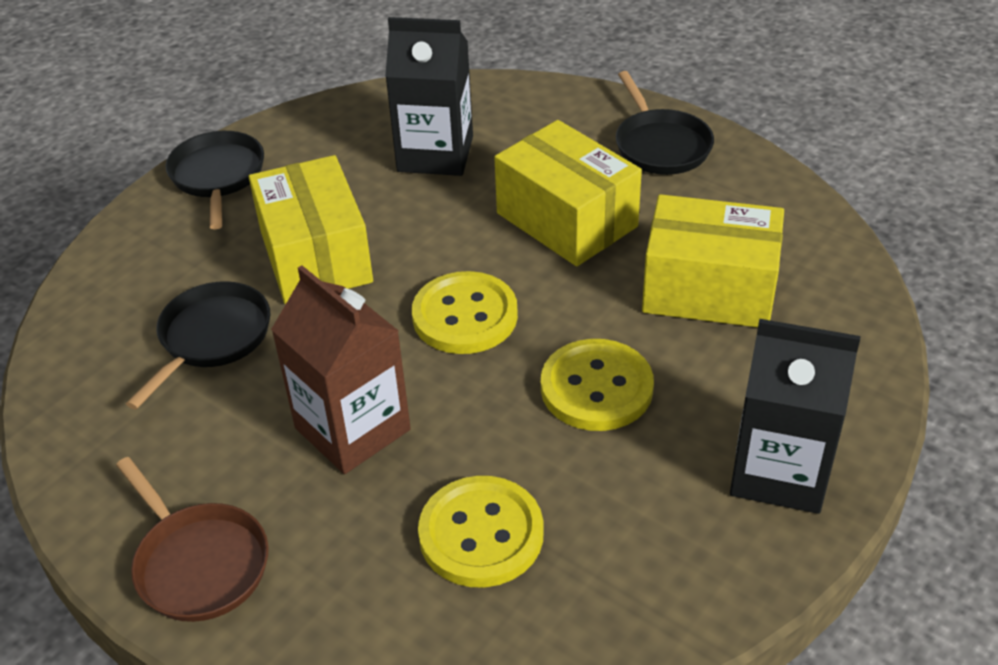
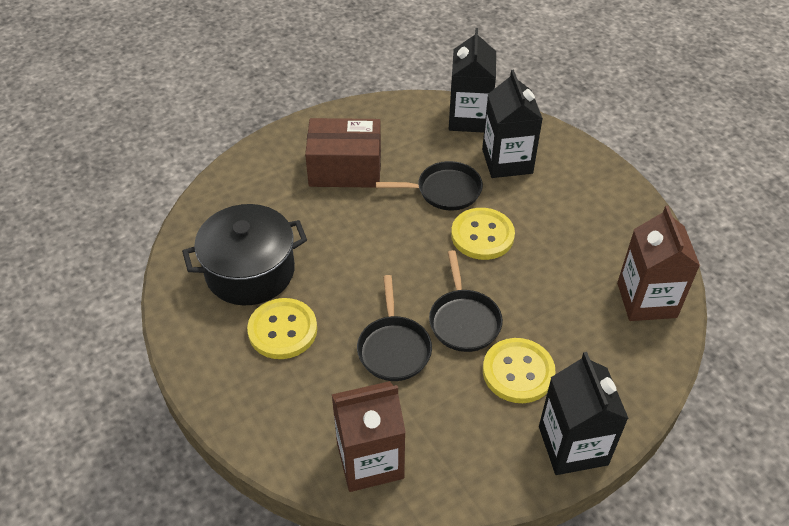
black carton: [385,17,473,176] [730,319,861,514] = 2 -> [449,28,496,133] [482,70,543,178] [539,352,629,475] = 3
black pot: none = 0 -> [182,204,307,306] = 1
brown box: none = 0 -> [305,118,381,188] = 1
brown carton: [271,265,411,474] = 1 -> [332,381,406,492] [617,206,700,321] = 2
brown pan: [116,457,269,622] = 1 -> none = 0
yellow box: [249,155,373,304] [494,120,642,266] [642,194,784,327] = 3 -> none = 0

